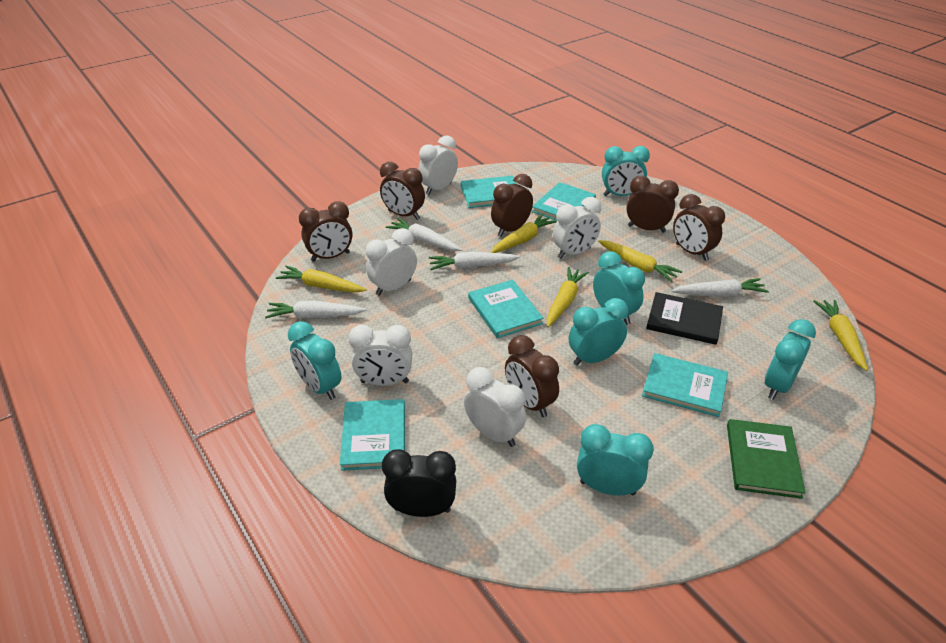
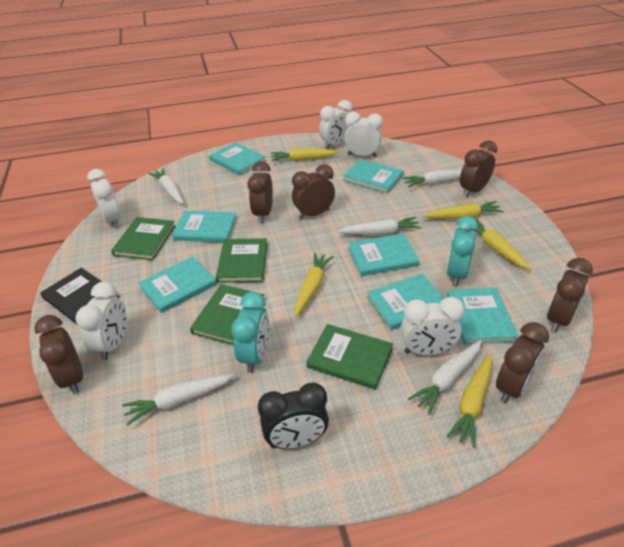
green book: [727,419,806,499] = 1 -> [111,217,175,260] [190,284,264,345] [216,238,268,283] [306,324,393,390] = 4
turquoise book: [340,399,405,471] [461,176,517,208] [468,280,544,338] [532,182,596,221] [642,353,728,417] = 5 -> [138,256,217,313] [172,211,237,243] [209,142,266,175] [343,159,404,194] [348,233,419,276] [367,274,445,330] [447,287,518,345] = 7
turquoise clock: [288,321,342,400] [569,298,629,366] [577,424,654,496] [593,251,645,325] [602,146,650,196] [764,319,816,400] = 6 -> [231,292,269,373] [447,216,478,287] = 2
white carrot: [265,301,367,319] [386,218,463,251] [429,252,520,270] [671,278,769,297] = 4 -> [122,373,235,426] [148,168,184,204] [338,217,421,235] [403,170,462,187] [408,340,482,415] = 5

